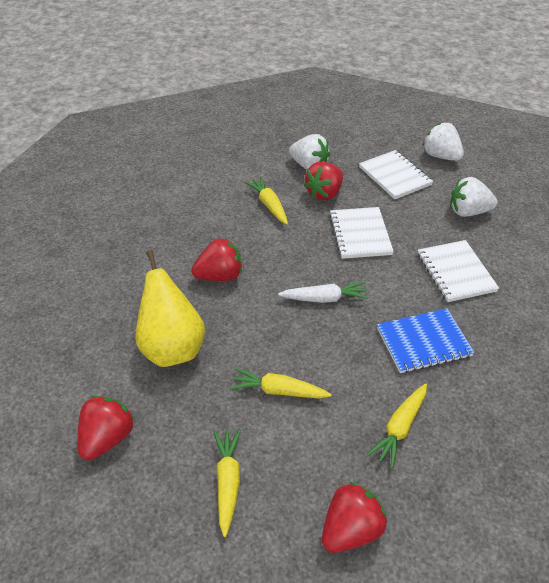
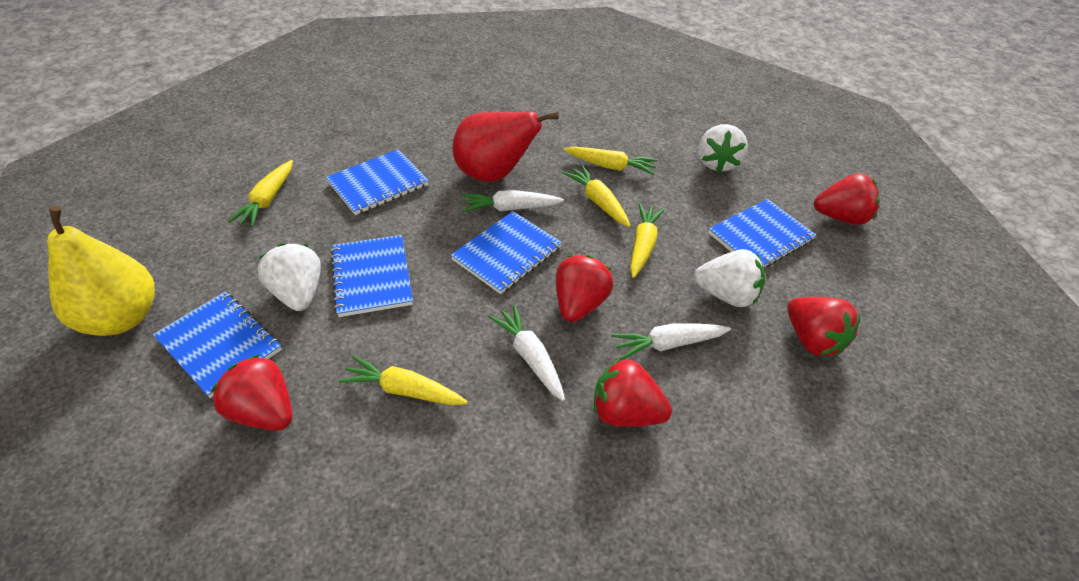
blue notebook: [377,308,475,373] = 1 -> [153,292,282,398] [326,149,429,215] [330,235,413,317] [451,211,562,294] [708,199,816,268] = 5
red pear: none = 0 -> [452,111,559,182] = 1
red strawberry: [78,395,135,461] [191,238,242,281] [304,162,343,200] [322,482,387,553] = 4 -> [211,354,292,431] [556,255,614,322] [594,358,672,427] [787,297,861,356] [814,173,880,225] = 5
white carrot: [278,282,369,303] = 1 -> [462,190,564,212] [488,305,565,401] [612,323,731,360] = 3
white notebook: [329,207,394,259] [359,150,433,199] [418,240,499,302] = 3 -> none = 0
yellow carrot: [213,429,241,537] [229,368,332,399] [244,176,288,225] [367,383,427,469] = 4 -> [228,160,293,227] [338,356,468,406] [563,165,631,227] [564,147,657,175] [630,203,665,278] = 5

